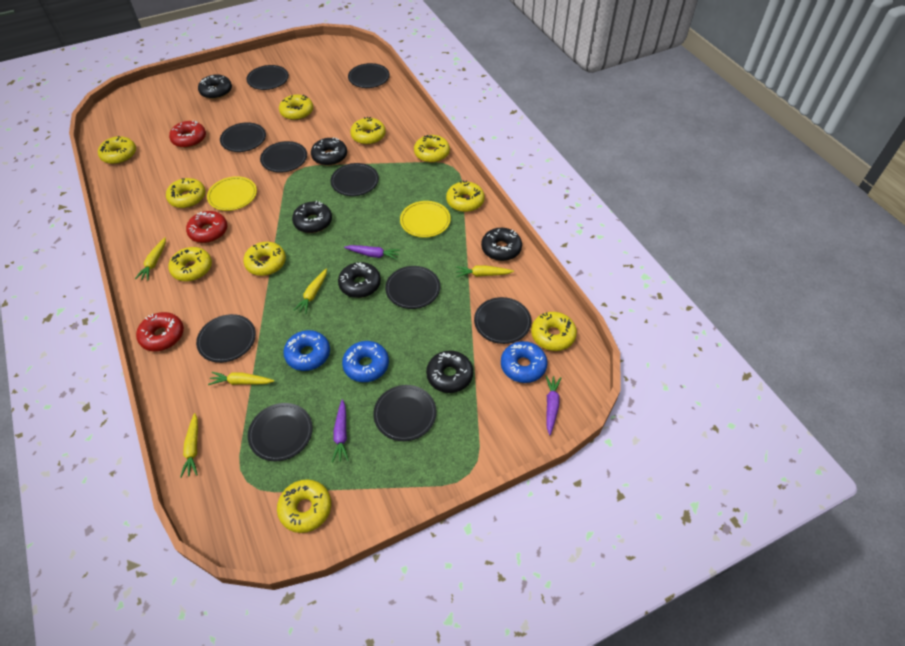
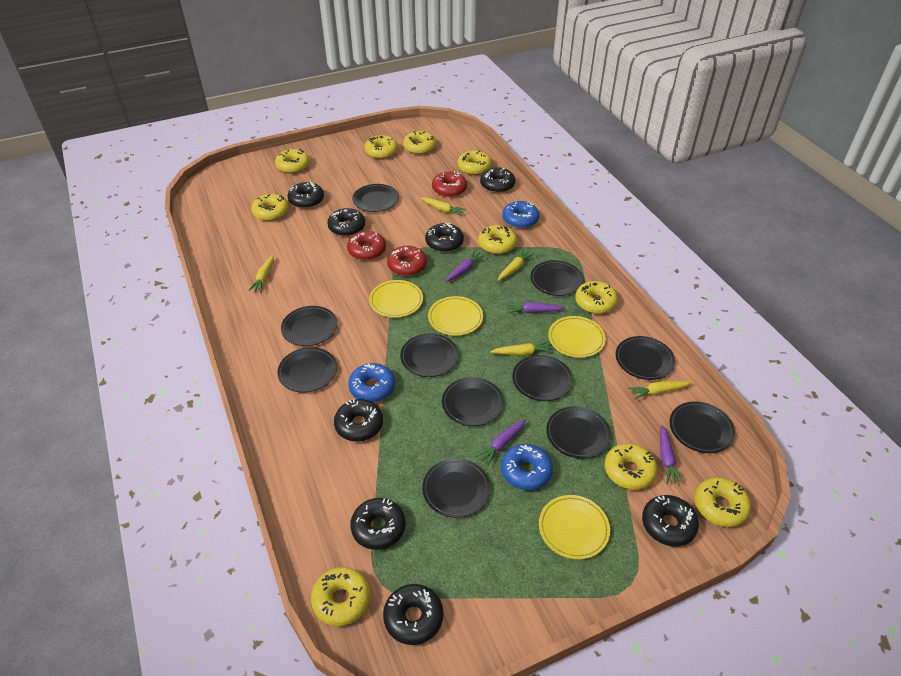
black donut: [198,74,232,99] [292,201,332,233] [311,137,347,166] [338,262,381,298] [426,351,473,393] [481,228,522,261] = 6 -> [288,182,324,209] [327,208,365,236] [334,399,383,442] [350,498,406,550] [383,584,443,645] [425,223,464,252] [480,167,515,193] [642,495,699,547] = 8
black plate: [196,314,256,363] [220,122,266,152] [247,65,289,90] [248,403,313,461] [260,141,307,173] [330,163,379,196] [348,63,390,88] [373,385,437,441] [385,266,440,309] [474,297,531,344] = 10 -> [277,347,337,393] [281,306,338,346] [353,184,399,212] [400,333,459,377] [422,458,490,518] [442,377,503,426] [512,355,572,401] [530,260,583,296] [546,406,611,459] [616,336,675,380] [670,401,735,453] = 11
purple carrot: [332,399,349,462] [344,245,400,260] [546,375,561,435] = 3 -> [445,251,485,282] [475,419,526,466] [506,302,565,314] [660,425,684,484] = 4
yellow plate: [207,176,257,211] [400,201,451,238] = 2 -> [369,280,423,318] [428,296,483,336] [539,495,610,559] [548,316,606,358] = 4

